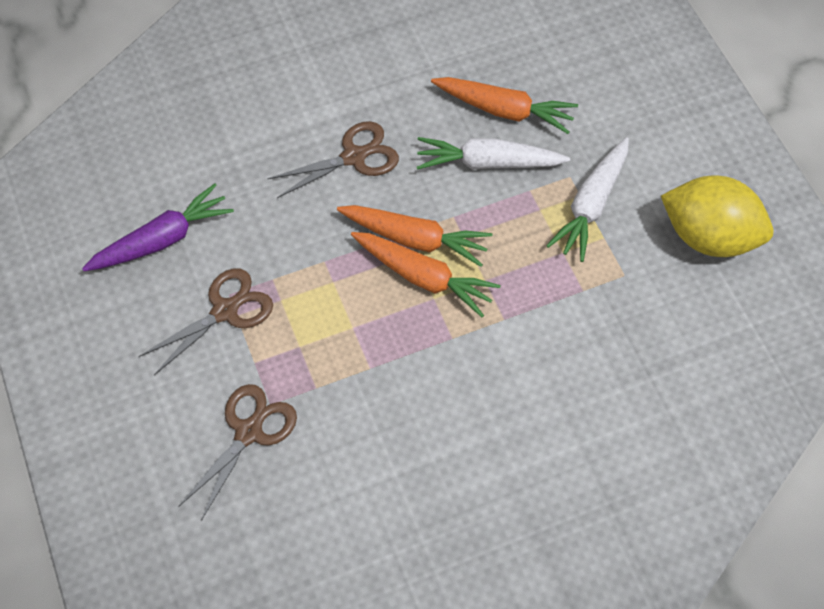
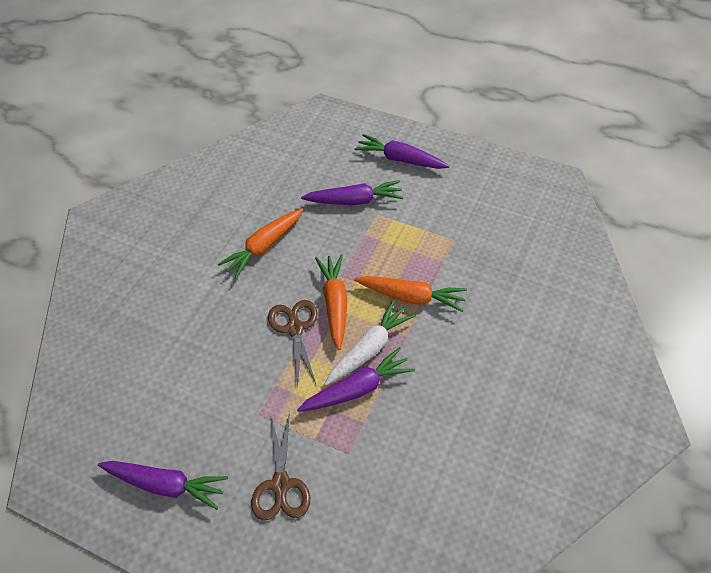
brown scissors: [139,268,273,375] [178,384,297,521] [267,121,399,198] = 3 -> [251,411,310,521] [268,300,317,388] = 2
purple carrot: [82,183,234,271] = 1 -> [98,461,228,510] [297,347,415,412] [301,180,404,205] [354,134,450,169] = 4
white carrot: [417,137,570,170] [546,137,629,262] = 2 -> [325,300,415,386] = 1
yellow lemon: [661,176,773,257] = 1 -> none = 0

